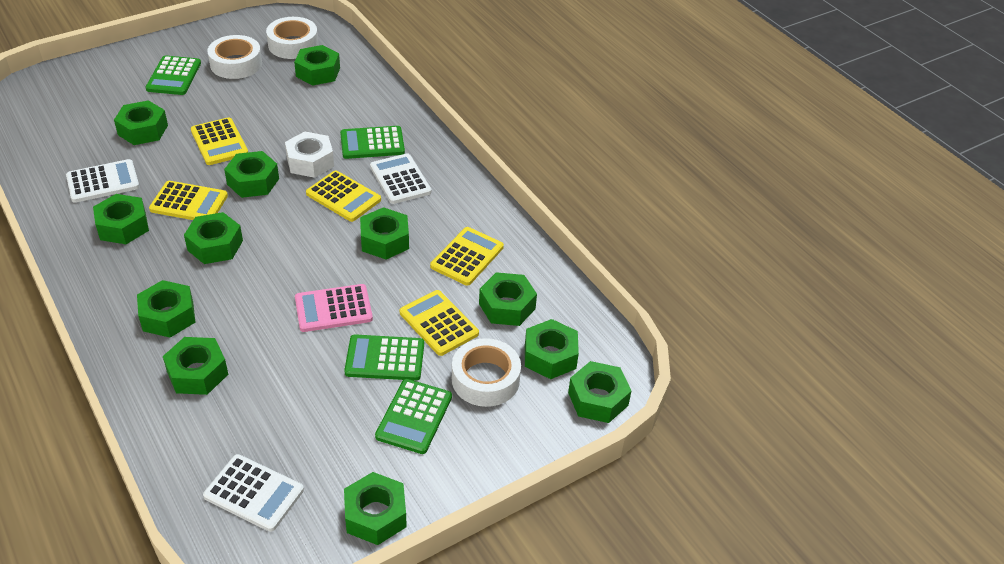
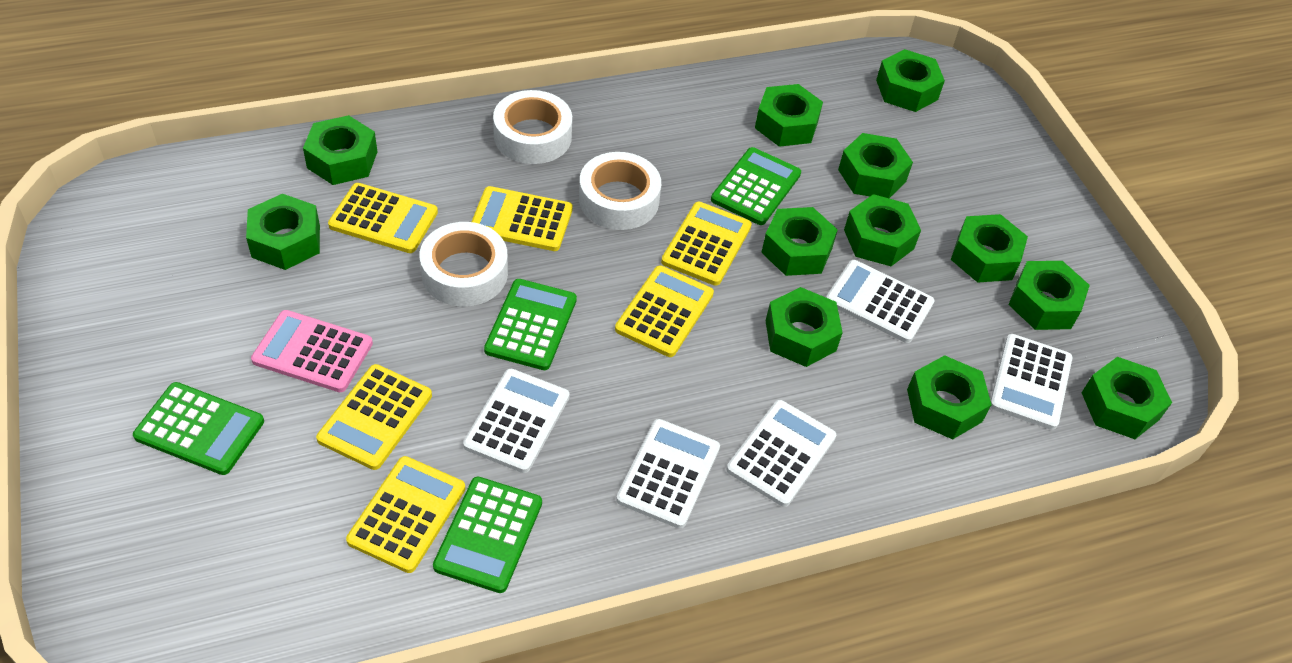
white calculator: [66,159,140,203] [203,454,304,532] [370,153,431,204] = 3 -> [463,369,570,473] [616,419,720,529] [727,400,836,507] [826,260,935,343] [990,334,1072,430] = 5
white nut: [285,131,334,178] = 1 -> none = 0
yellow calculator: [149,181,228,220] [191,117,248,165] [306,170,381,222] [400,290,479,356] [430,227,504,286] = 5 -> [316,364,432,470] [328,183,438,253] [346,456,465,573] [471,186,573,251] [615,265,714,357] [661,202,752,286] = 6

